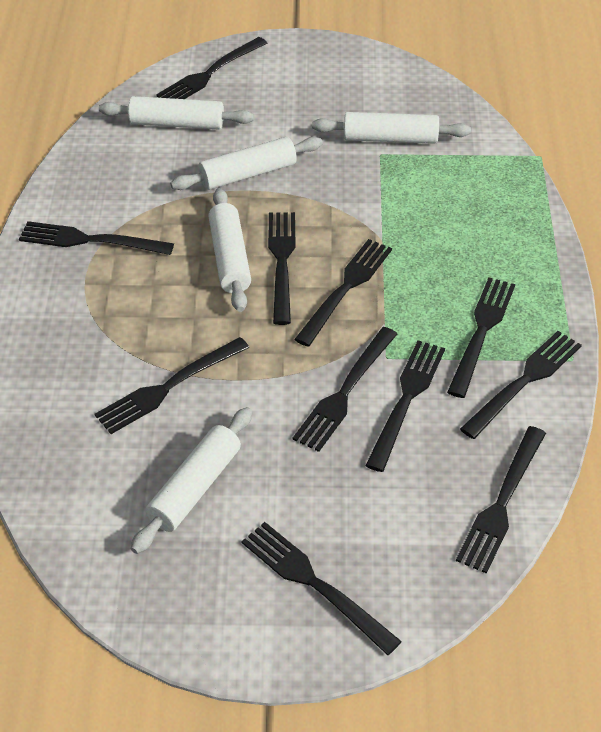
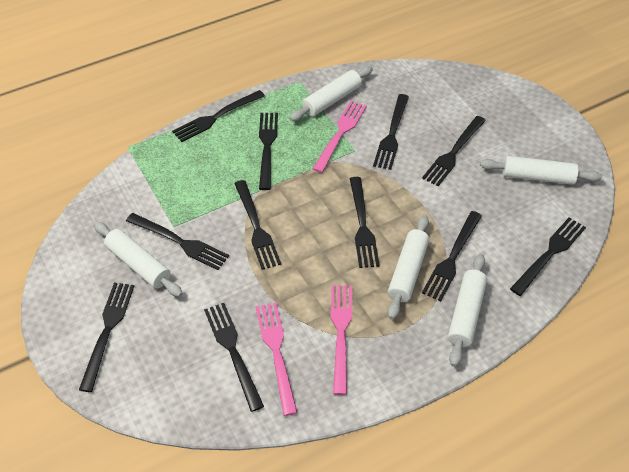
pink fork: none = 0 -> [256,302,297,416] [313,101,367,173] [331,285,352,395] = 3

